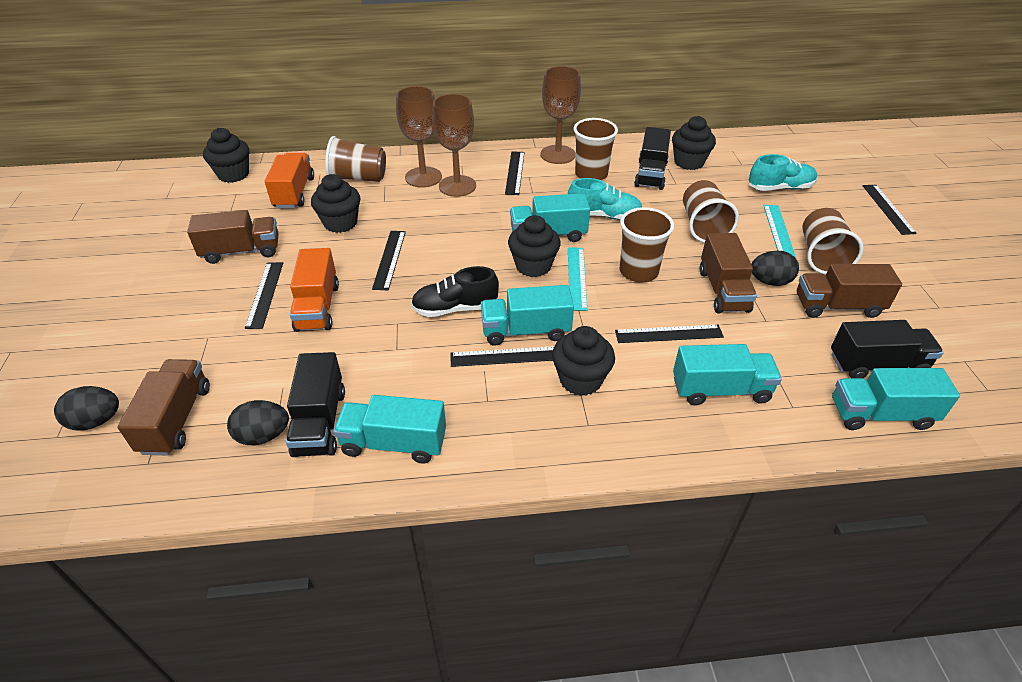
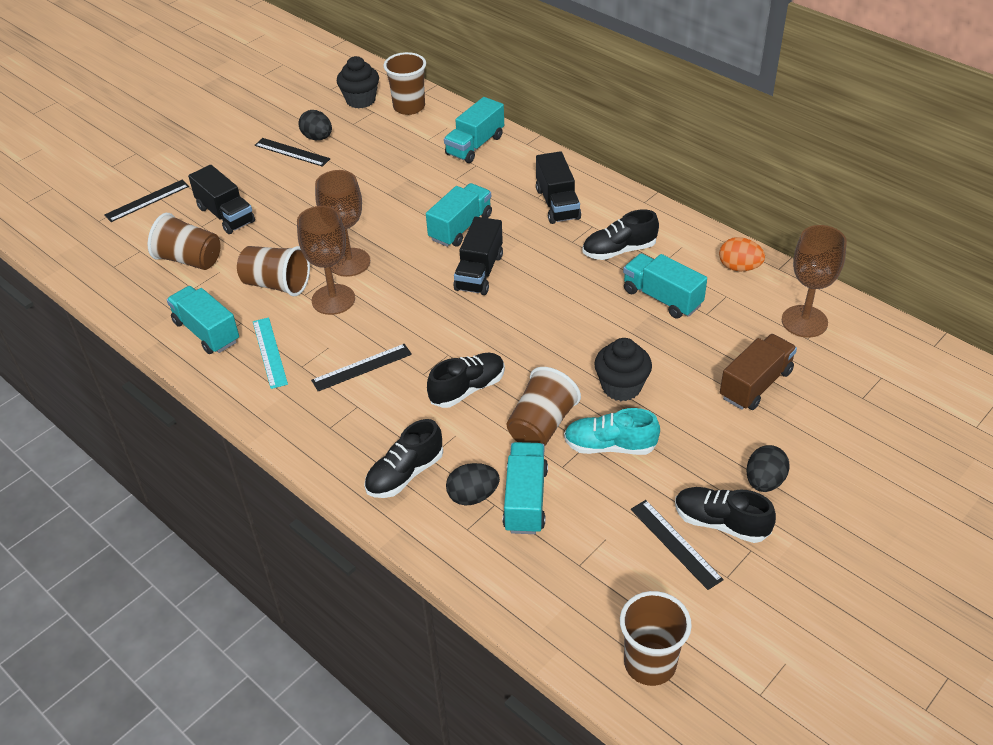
black cupcake: [203,128,249,183] [311,174,360,233] [508,215,561,277] [552,326,615,396] [672,116,716,170] = 5 -> [337,56,379,109] [594,338,652,401] = 2
black ruler: [245,262,283,329] [372,231,406,290] [450,346,554,367] [505,151,525,195] [615,325,724,343] [863,185,917,235] = 6 -> [104,180,189,222] [255,138,330,167] [311,344,412,391] [631,500,724,590] = 4
black shoe: [411,266,499,317] = 1 -> [364,419,443,498] [427,353,505,408] [582,209,659,260] [675,487,776,543] = 4
brown truck: [118,359,210,455] [187,210,279,264] [700,233,757,314] [797,264,902,318] = 4 -> [720,334,797,410] = 1
orange egg: none = 0 -> [719,237,765,271] = 1
orange truck: [265,153,314,208] [290,248,339,332] = 2 -> none = 0
turquoise ruler: [568,247,587,311] [763,205,796,258] = 2 -> [253,317,288,389] = 1
turquoise shoe: [568,178,642,220] [749,154,817,191] = 2 -> [564,408,660,455] = 1

